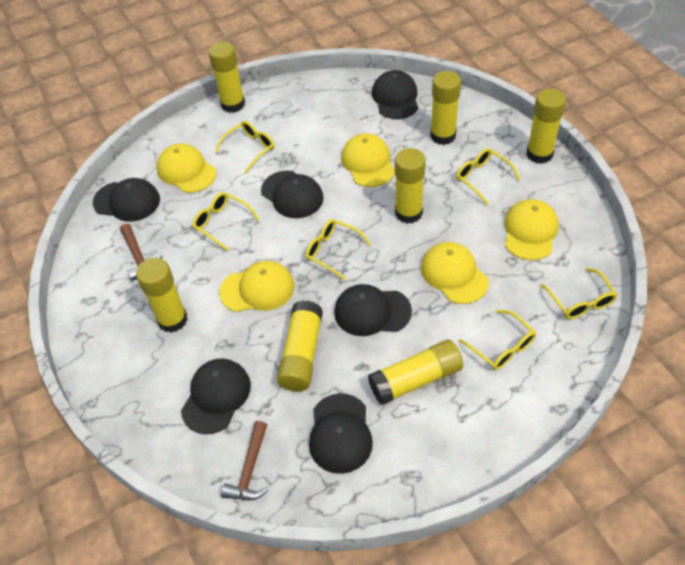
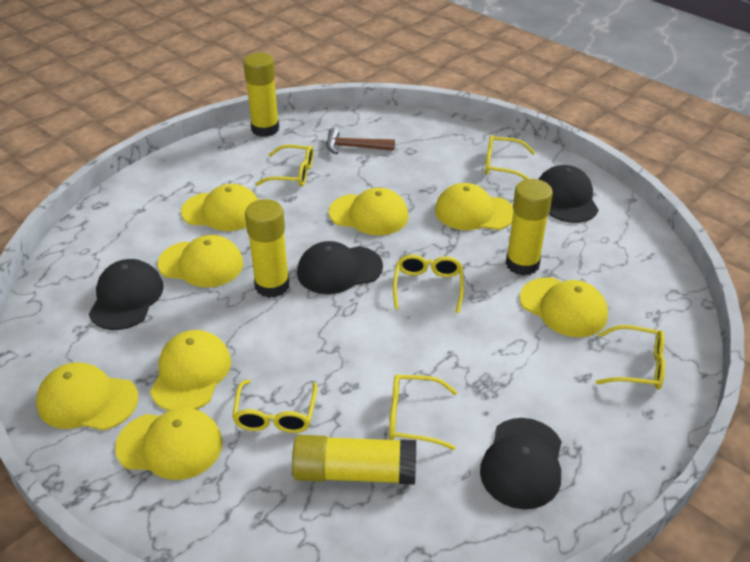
black cap: [93,178,160,222] [181,359,251,434] [261,170,324,218] [309,393,373,474] [334,284,412,336] [372,70,418,119] = 6 -> [89,259,164,330] [297,241,383,294] [480,418,562,509] [538,165,599,223] = 4
brown hammer: [120,224,162,281] [221,421,269,500] = 2 -> [326,128,395,155] = 1
yellow cap: [157,143,217,193] [219,261,294,312] [341,134,395,187] [421,242,489,304] [504,199,559,260] = 5 -> [36,362,138,430] [115,408,223,480] [150,330,231,411] [158,235,244,287] [181,184,258,231] [329,188,409,235] [435,183,514,230] [520,277,608,337] = 8
yellow glue stick: [136,258,188,333] [208,41,245,113] [277,300,323,392] [368,340,463,405] [395,148,426,224] [430,71,461,145] [526,89,566,164] = 7 -> [243,53,279,137] [245,199,289,298] [292,435,416,485] [506,179,553,276] = 4

